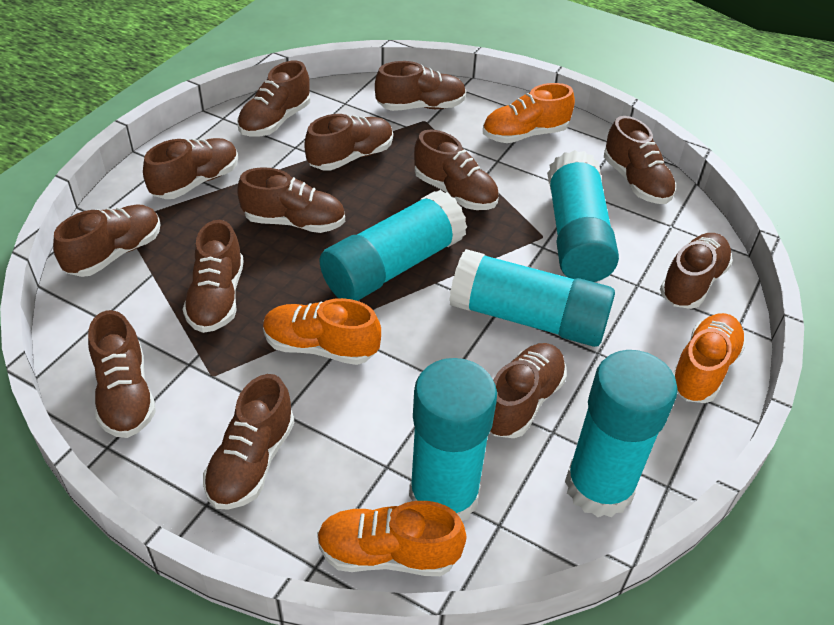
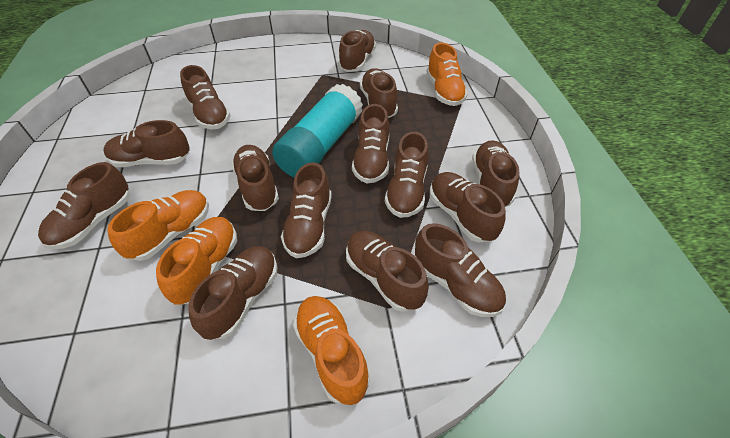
brown shoe: [53,204,161,277] [88,310,156,438] [143,138,238,199] [183,220,244,333] [203,374,294,510] [237,61,310,136] [237,167,345,233] [304,114,393,171] [375,61,466,111] [414,130,499,210] [490,343,567,438] [604,116,676,204] [660,233,733,309] = 13 -> [38,162,130,249] [103,120,190,167] [180,65,231,129] [188,246,277,340] [231,145,279,211] [281,162,332,258] [338,30,376,72] [346,231,429,312] [352,104,389,184] [360,68,398,118] [385,131,429,218] [415,223,506,317] [430,172,506,242] [472,140,519,207] = 14
turquoise glue stick: [319,190,467,301] [409,358,497,521] [449,249,615,347] [547,150,619,282] [565,350,678,517] = 5 -> [272,84,363,177] = 1

